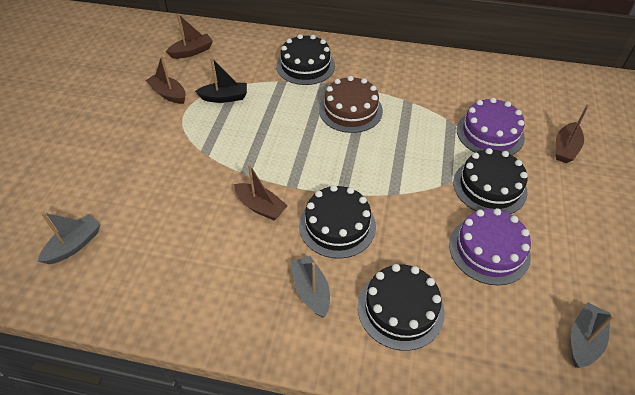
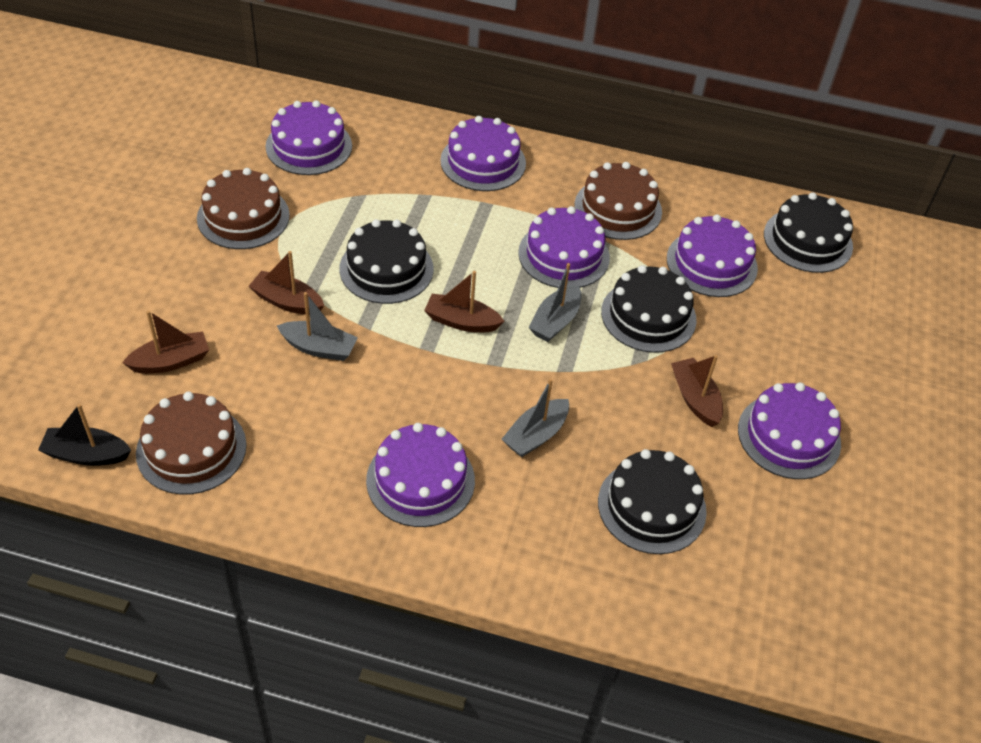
brown cake: [319,76,383,133] = 1 -> [136,391,247,494] [197,168,290,249] [574,162,662,240] = 3
purple cake: [449,208,531,285] [457,98,525,155] = 2 -> [266,100,352,175] [366,423,475,527] [440,116,526,191] [518,206,610,288] [667,214,758,297] [738,382,841,479] = 6

